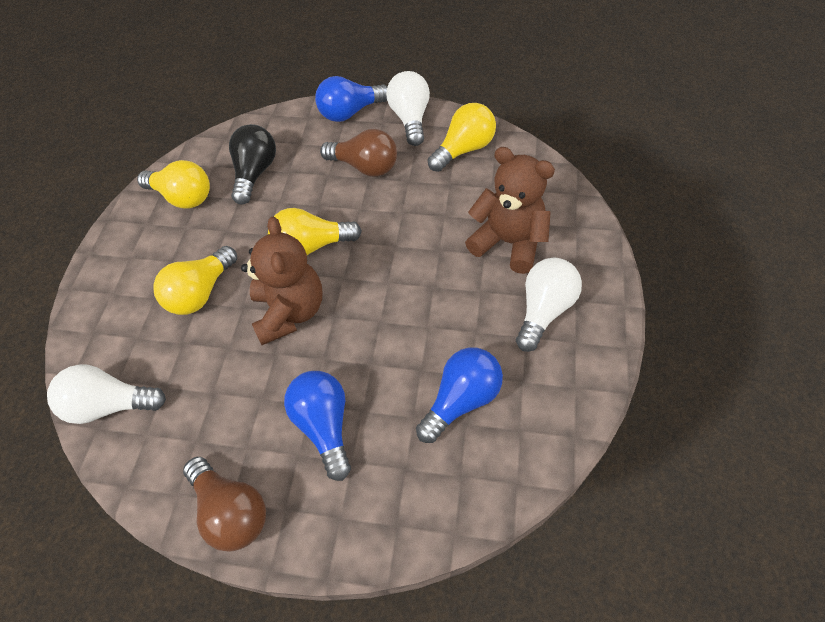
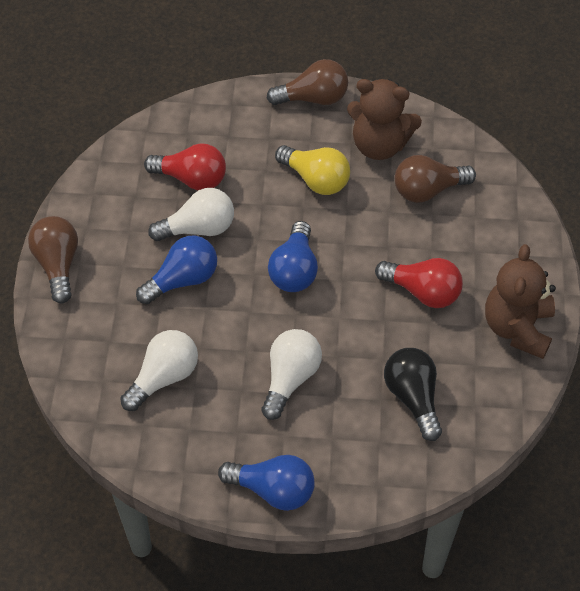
brown light bulb: [183,457,266,552] [320,129,397,177] = 2 -> [28,216,78,304] [267,59,348,105] [395,155,476,203] = 3
red light bulb: none = 0 -> [144,143,226,190] [375,258,463,308] = 2
yellow light bulb: [137,160,210,209] [153,246,237,315] [268,208,362,255] [428,103,496,172] = 4 -> [275,145,350,195] = 1

